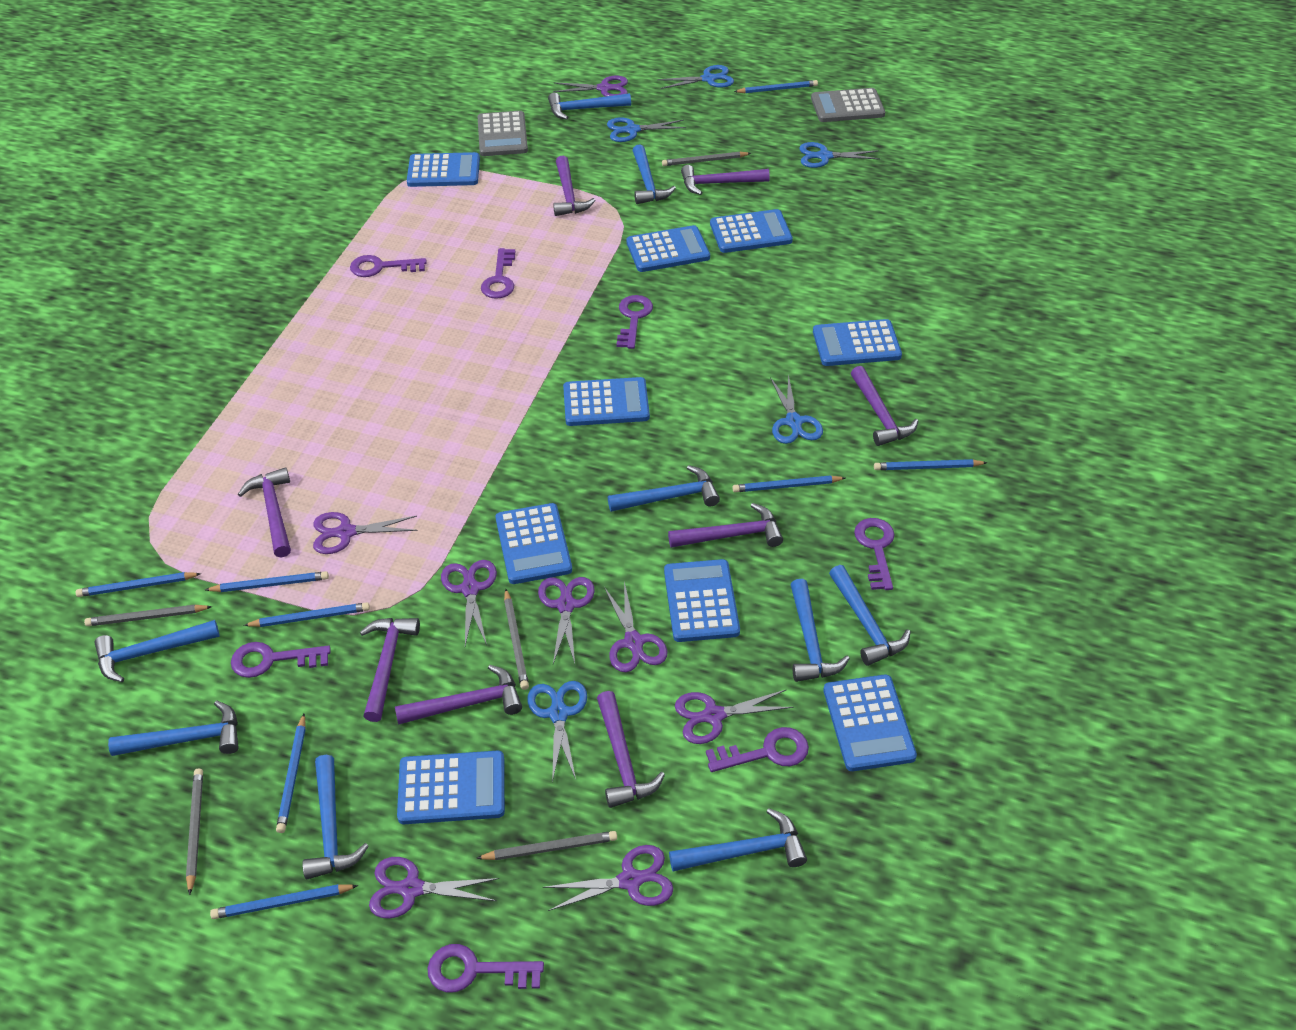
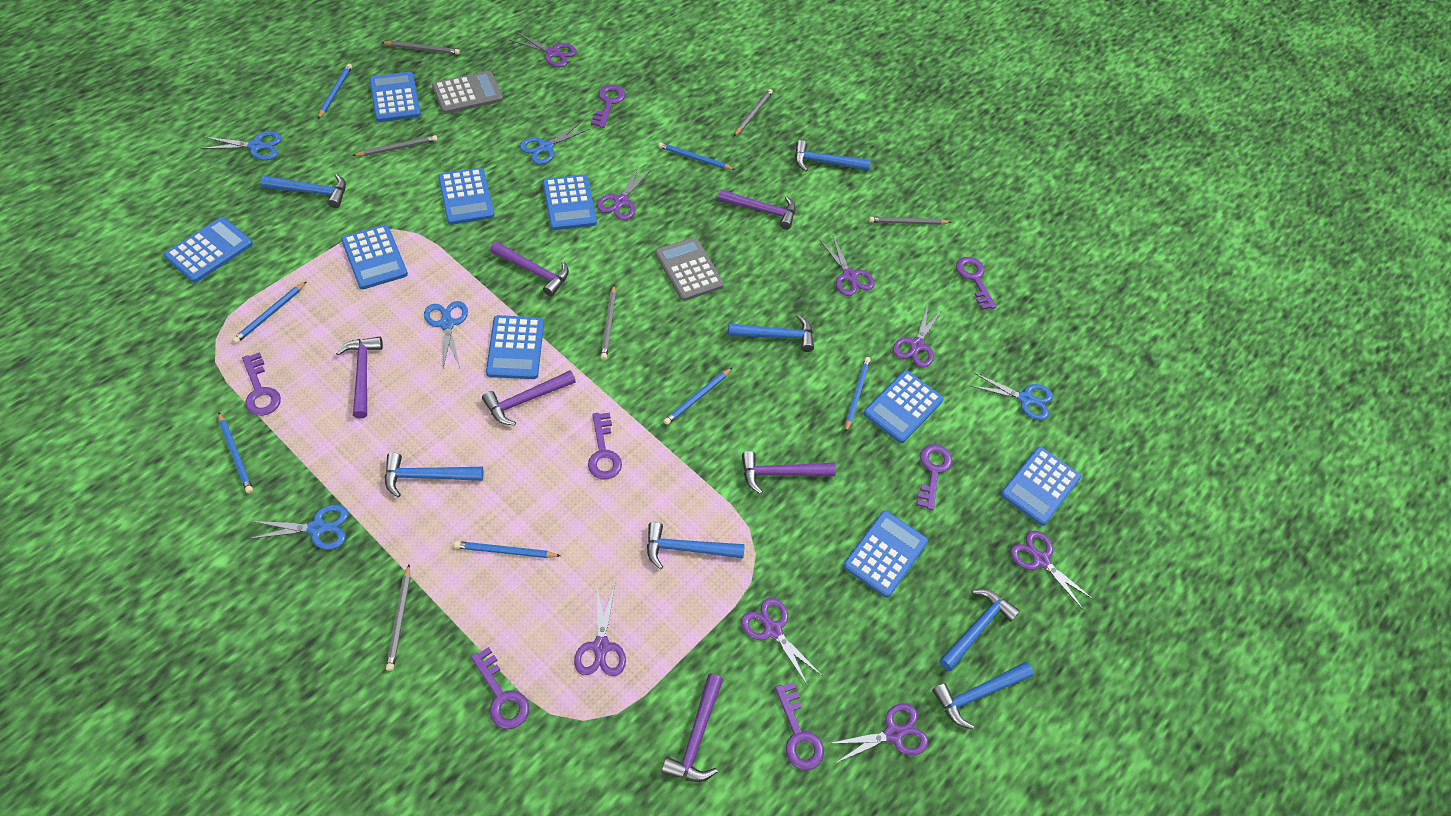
blue hammer: [94,620,220,682] [108,700,239,756] [302,755,369,880] [548,93,631,120] [608,465,720,512] [632,144,676,204] [669,808,807,871] [791,579,850,682] [829,565,911,666] = 9 -> [260,174,346,208] [385,453,484,497] [647,522,745,569] [728,314,814,352] [795,140,871,171] [932,662,1034,729] [939,589,1020,671] = 7
blue pencil: [76,572,201,597] [205,571,329,592] [210,884,358,919] [244,602,370,627] [276,714,306,833] [732,475,845,492] [734,80,818,93] [874,459,987,470] = 8 -> [218,412,253,493] [232,281,307,344] [318,64,352,119] [454,541,560,558] [658,142,735,170] [664,368,732,425] [845,357,871,433] = 7
grey pencil: [84,605,212,626] [186,769,203,895] [476,831,617,860] [504,589,529,690] [662,152,751,166] = 5 -> [352,135,438,156] [381,41,460,54] [386,565,410,671] [601,285,616,360] [734,89,773,136] [869,217,951,225] = 6
purple hammer: [238,467,291,558] [360,618,420,722] [395,665,522,725] [553,156,596,216] [597,691,665,808] [668,503,783,548] [681,165,770,195] [851,366,918,446] = 8 -> [336,337,383,418] [482,371,576,426] [490,241,569,296] [661,674,723,782] [718,189,796,230] [742,451,836,494] = 6

